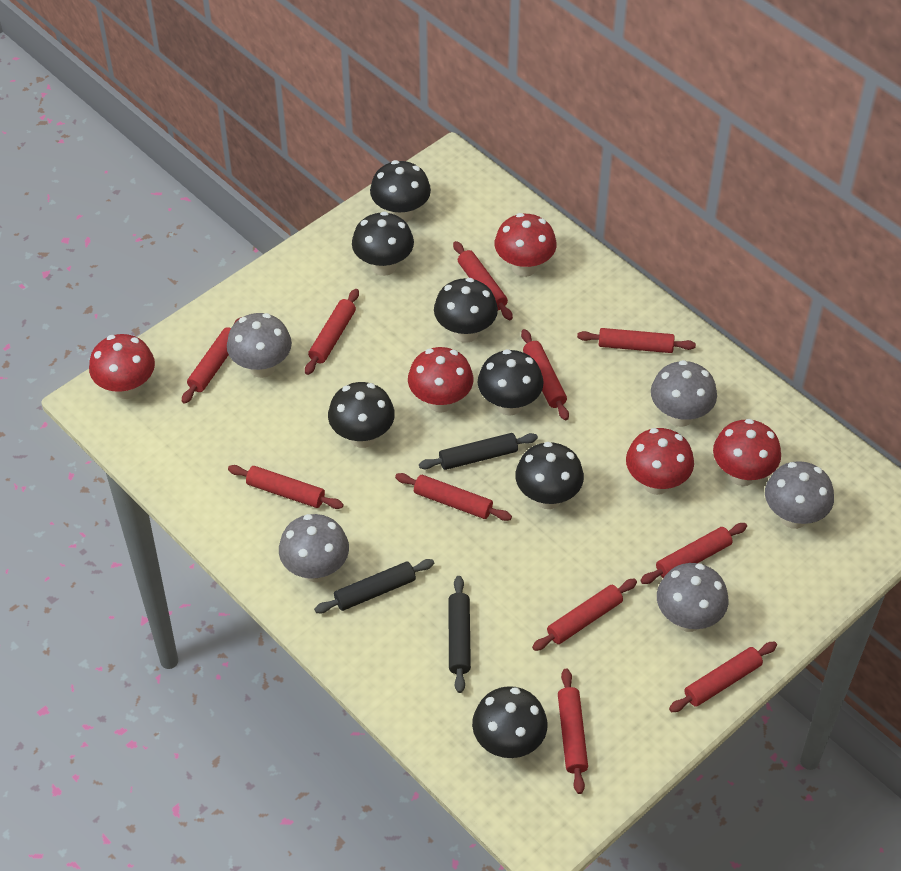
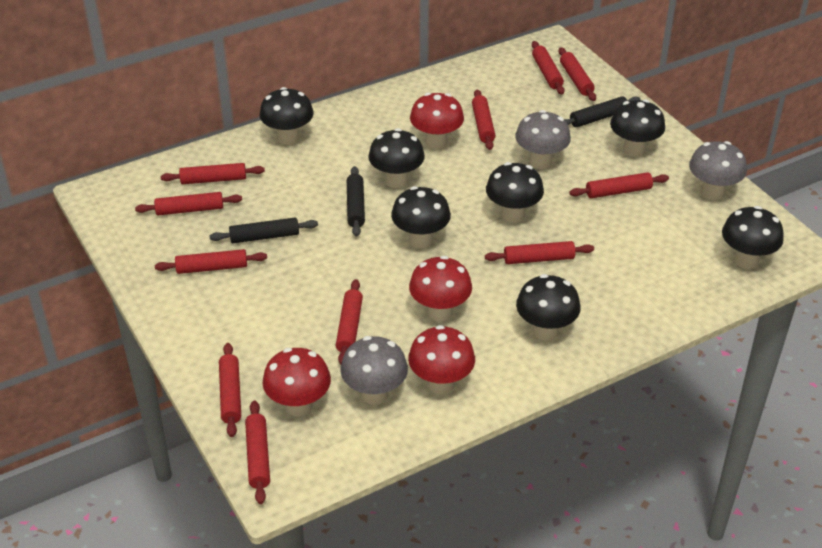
grey mushroom: [227,313,292,378] [279,514,349,582] [651,360,717,427] [657,563,729,632] [765,461,834,529] = 5 -> [340,336,408,405] [515,110,571,169] [689,141,747,200] = 3
red mushroom: [89,334,155,399] [408,347,474,412] [495,213,557,277] [626,428,694,495] [713,419,781,486] = 5 -> [263,348,331,416] [408,325,475,394] [409,256,472,321] [410,93,464,149] = 4

